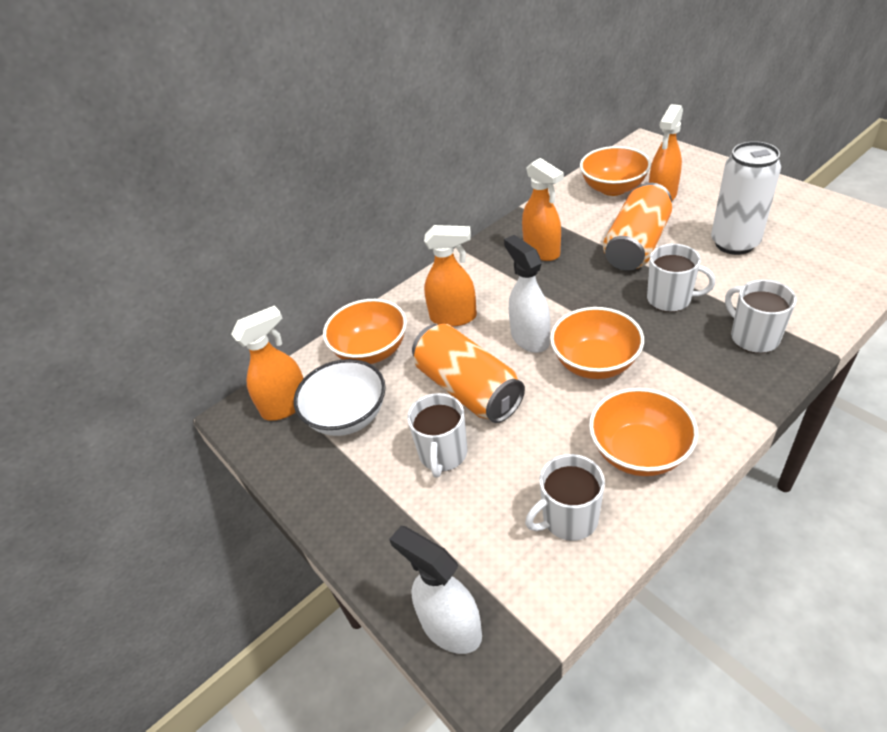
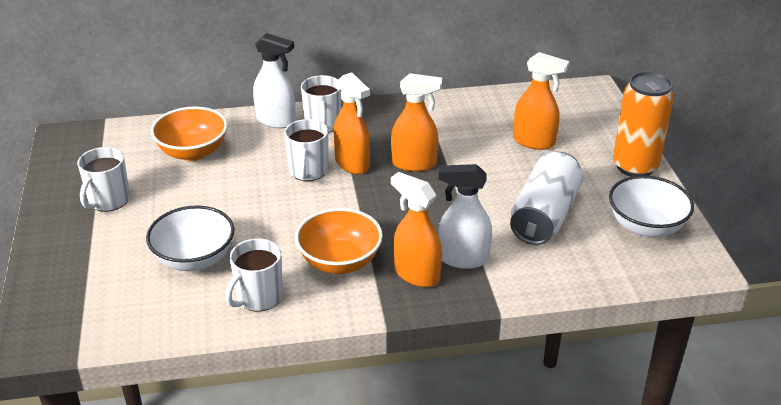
orange bowl: [323,299,407,364] [550,307,644,379] [580,146,651,196] [589,388,698,476] = 4 -> [151,106,228,161] [295,208,383,274] = 2
orange can: [412,324,525,423] [603,183,672,271] = 2 -> [613,72,674,177] = 1
white bowl: [294,359,386,436] = 1 -> [146,205,234,271] [609,175,694,237] = 2

